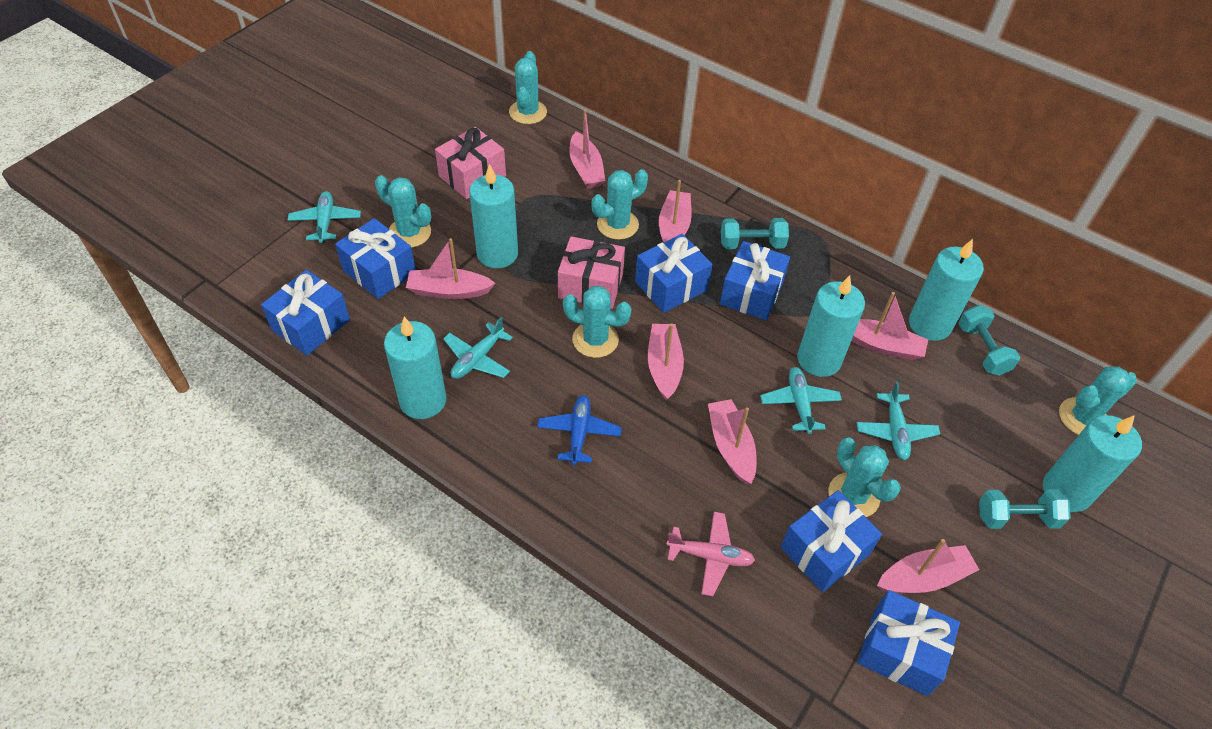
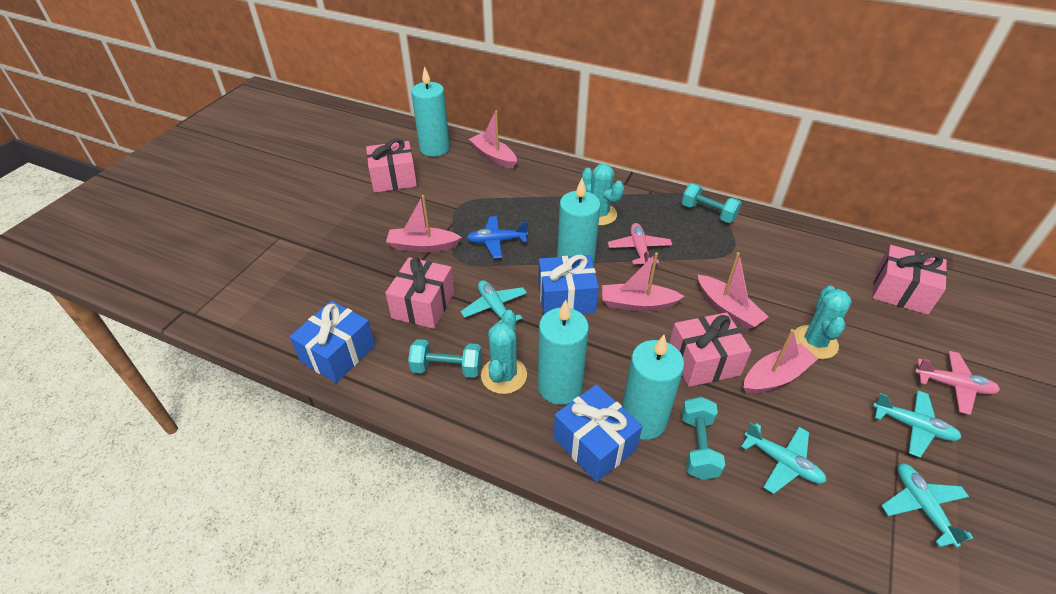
blue gift: [261,270,350,355] [335,218,416,299] [635,234,712,313] [720,241,790,320] [781,490,882,592] [857,590,960,696] = 6 -> [290,301,375,383] [538,255,599,315] [553,384,642,482] = 3
pink boat: [406,238,495,299] [569,109,605,189] [648,324,684,400] [659,180,692,242] [708,399,757,484] [851,292,928,360] [877,539,979,593] = 7 -> [386,195,462,252] [469,110,517,169] [602,252,685,311] [698,252,768,329] [743,329,818,394] = 5
pink gift: [435,127,506,199] [558,236,625,309] = 2 -> [366,139,417,193] [385,257,454,329] [669,312,751,387] [872,245,947,315] = 4
pink plane: [666,512,755,596] = 1 -> [608,223,672,266] [915,351,1000,415] = 2
turquoise cactus: [375,175,431,248] [509,51,547,124] [563,286,631,358] [592,169,648,240] [828,438,901,517] [1059,366,1137,435] = 6 -> [481,310,527,394] [582,164,624,226] [794,286,852,359] = 3
turquoise candle: [384,317,447,419] [469,164,518,268] [797,275,865,377] [909,239,984,341] [1043,415,1142,512] = 5 -> [411,66,450,157] [538,300,589,405] [557,178,601,266] [622,335,684,440] = 4

